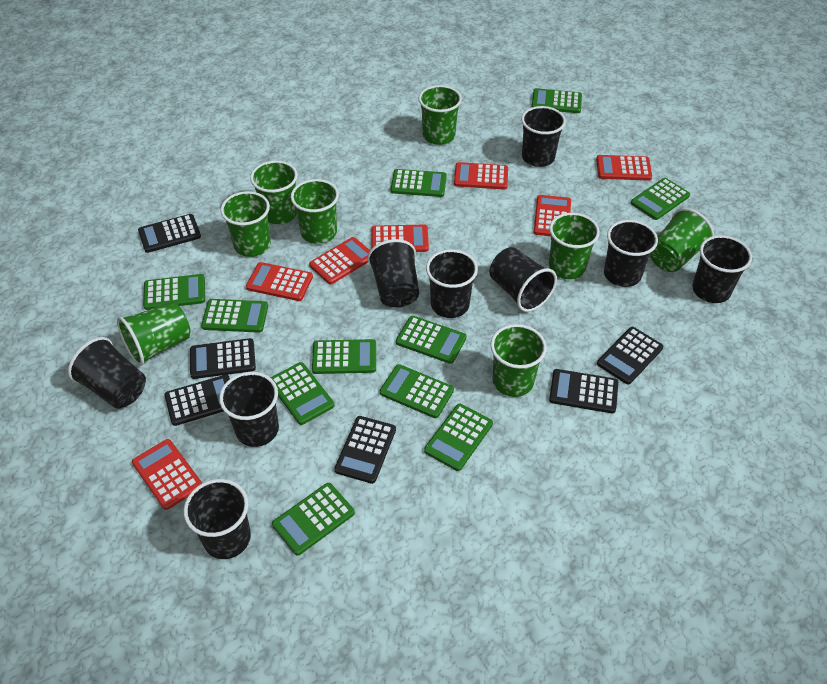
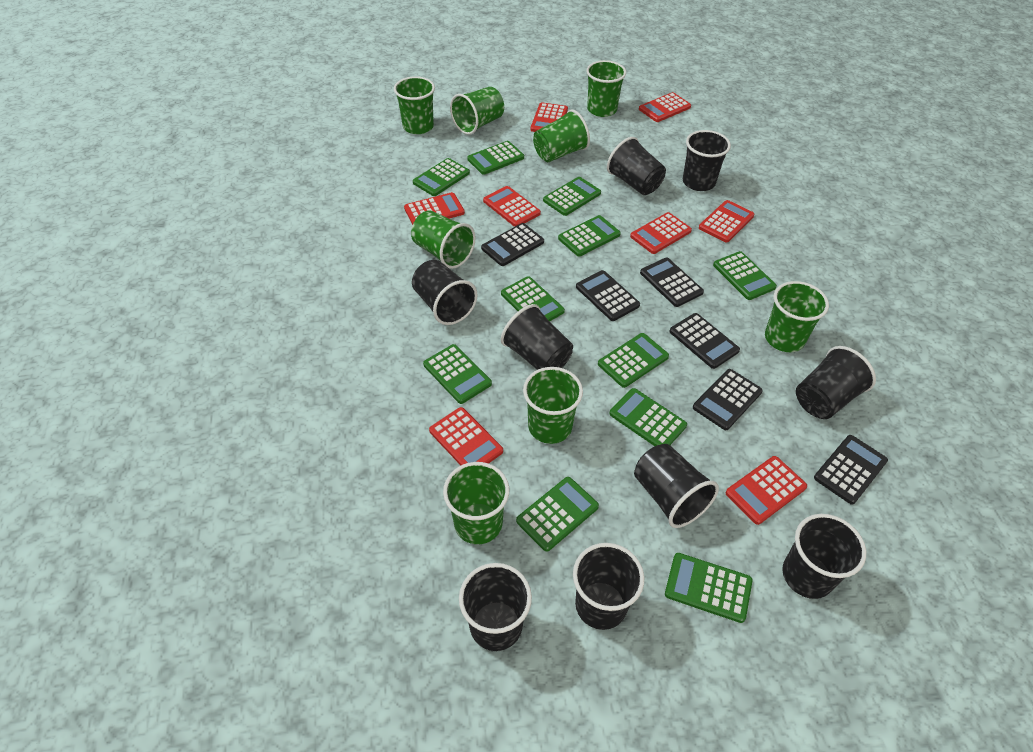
red calculator: [132,439,202,510] [246,262,313,301] [309,237,370,284] [371,225,429,252] [454,162,508,190] [534,195,571,236] [596,155,652,181] = 7 -> [404,192,465,225] [429,407,503,466] [483,186,541,227] [531,102,568,132] [630,212,692,254] [639,92,691,122] [699,200,754,243] [726,456,807,525] = 8

